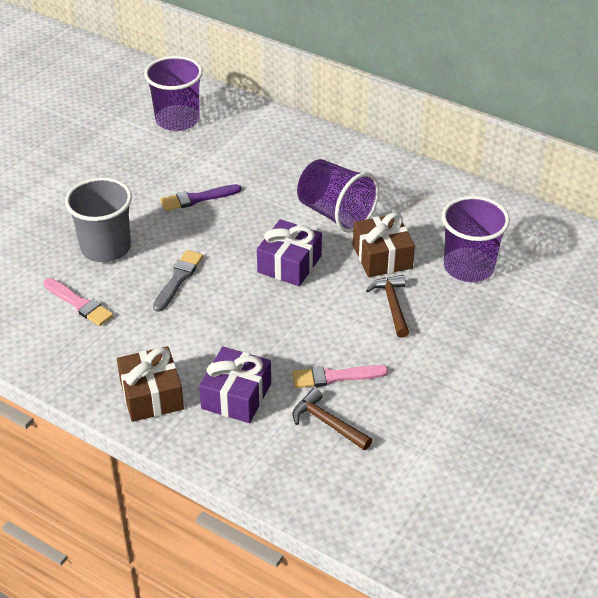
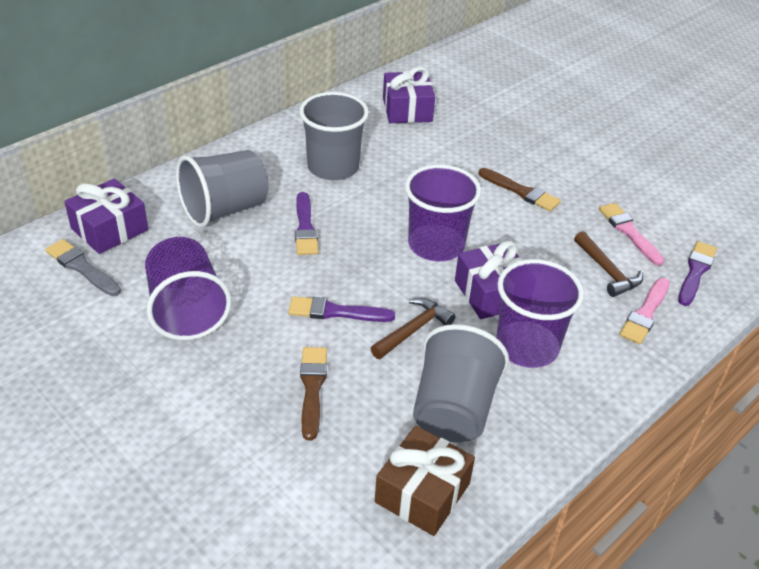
brown brush: none = 0 -> [300,347,327,440] [479,168,561,211] = 2
brown gift: [117,346,184,422] [353,213,415,277] = 2 -> [375,426,475,536] = 1
grey cup: [65,177,132,262] = 1 -> [176,150,269,228] [299,92,369,180] [413,324,509,443] = 3
purple brush: [160,184,241,211] = 1 -> [288,296,395,322] [295,192,319,255] [678,241,717,306] = 3
purple gift: [199,347,271,423] [257,219,322,286] = 2 -> [64,178,148,254] [383,66,435,123] [455,241,522,319] = 3

